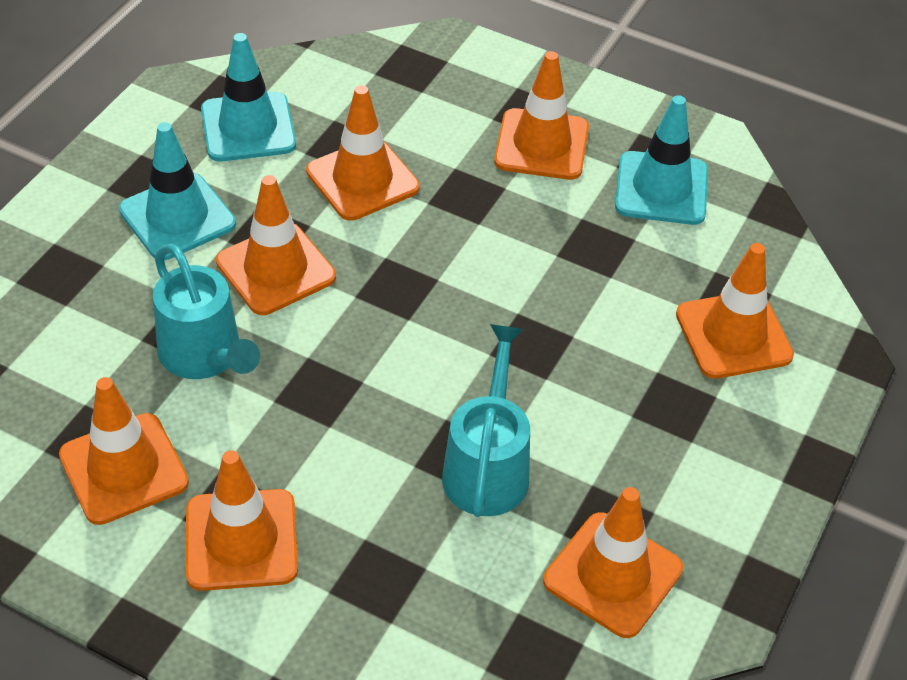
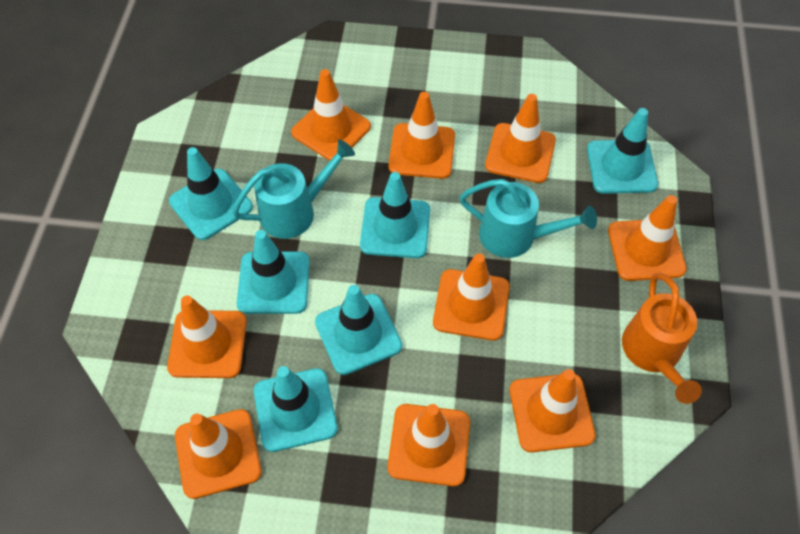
orange traffic cone: [59,377,189,525] [186,450,298,591] [216,175,336,315] [306,85,420,221] [494,51,589,180] [543,487,683,638] [676,243,794,379] = 7 -> [167,295,247,378] [175,409,262,499] [291,69,371,161] [387,404,470,486] [388,92,455,179] [433,253,510,341] [485,94,556,183] [509,369,596,452] [608,195,687,281] = 9
orange watering can: none = 0 -> [622,273,702,404] = 1
turquoise traffic cone: [119,122,236,260] [201,33,296,161] [615,95,708,225] = 3 -> [169,147,253,240] [237,230,310,314] [254,366,338,452] [315,285,402,375] [360,172,430,258] [587,108,658,194] = 6

